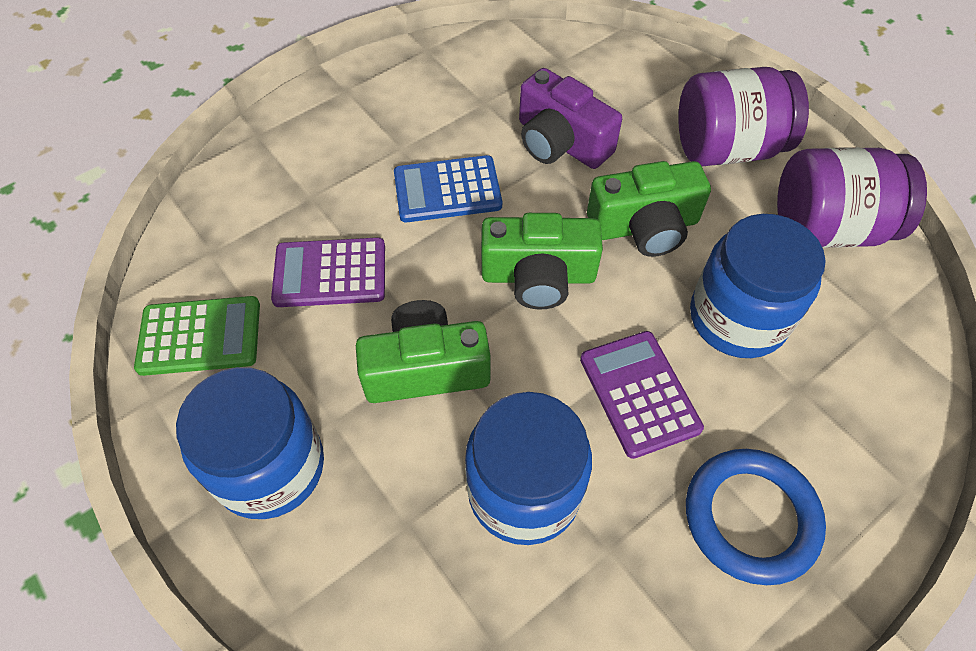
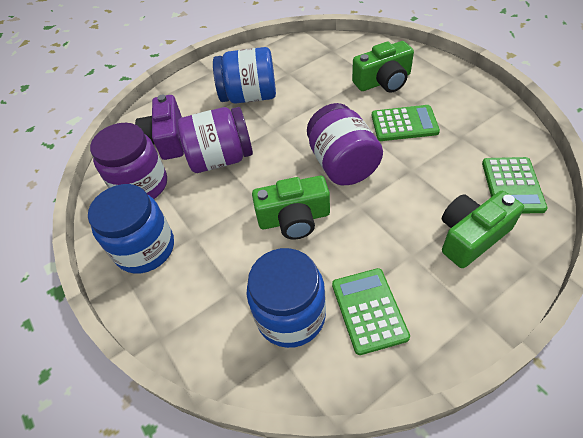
blue calculator: [394,155,502,223] = 1 -> none = 0
blue ring: [686,449,826,585] = 1 -> none = 0
green calculator: [134,296,260,376] = 1 -> [332,268,410,355] [372,105,440,141] [482,157,547,213] = 3
purple calculator: [271,237,385,307] [580,331,704,459] = 2 -> none = 0
purple jar: [678,67,809,166] [777,147,927,248] = 2 -> [90,123,167,199] [177,107,253,173] [307,103,383,185] = 3

